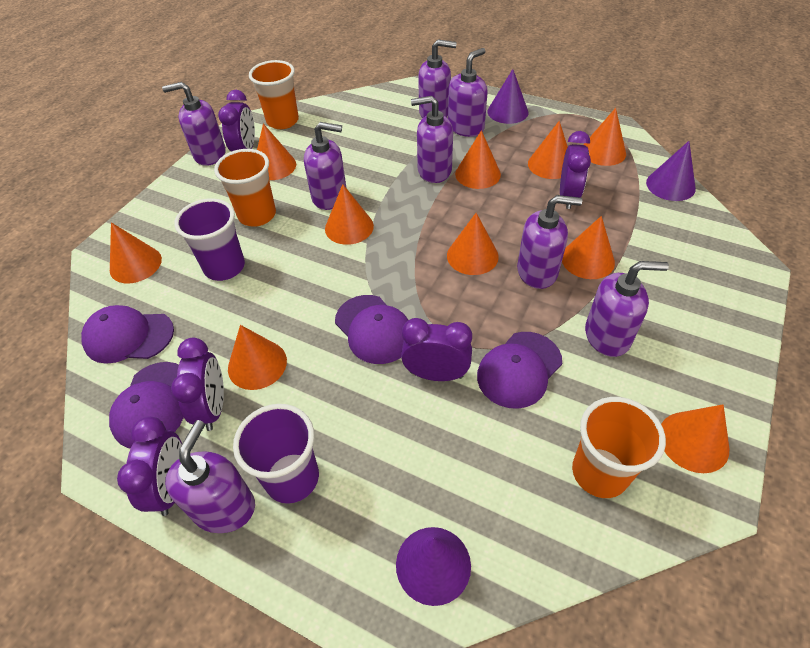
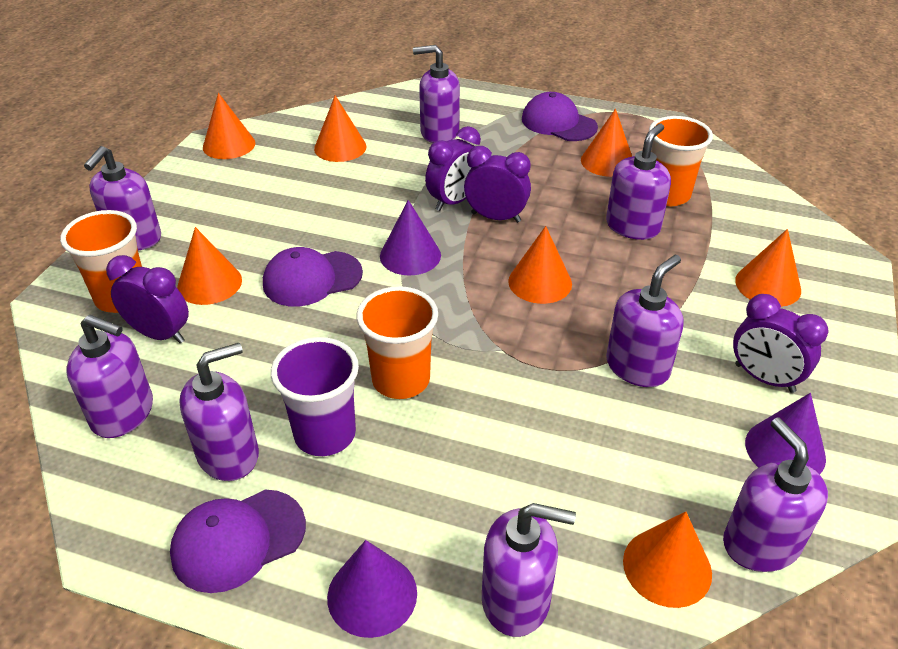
orange cone: [110,222,162,283] [228,325,287,390] [257,124,296,180] [325,184,374,245] [447,213,499,275] [455,130,501,189] [528,121,568,179] [562,216,615,279] [583,108,626,166] [661,404,729,473] = 10 -> [177,227,242,305] [203,93,255,159] [314,95,366,162] [508,226,572,304] [581,109,632,177] [623,512,712,608] [735,229,801,307] = 7
purple cap: [81,305,174,364] [109,362,184,449] [335,295,408,364] [477,332,562,409] = 4 -> [170,490,306,593] [263,247,363,307] [522,92,598,141] = 3
purple clock: [117,416,182,516] [171,338,224,431] [218,90,255,152] [401,318,472,381] [560,131,591,209] = 5 -> [106,255,189,343] [425,126,481,211] [464,146,531,223] [733,294,828,393] = 4
purple cup: [174,198,245,281] [233,404,319,504] = 2 -> [271,337,359,456] = 1

